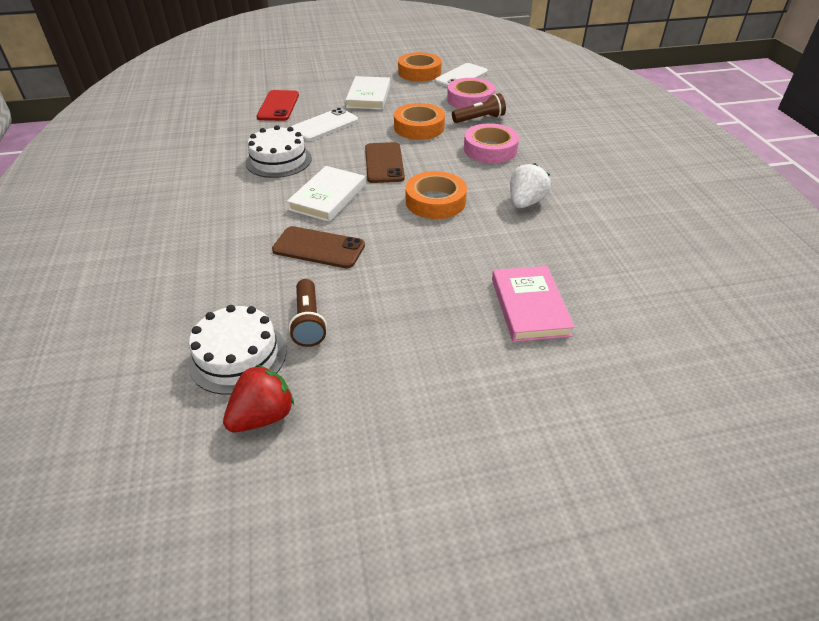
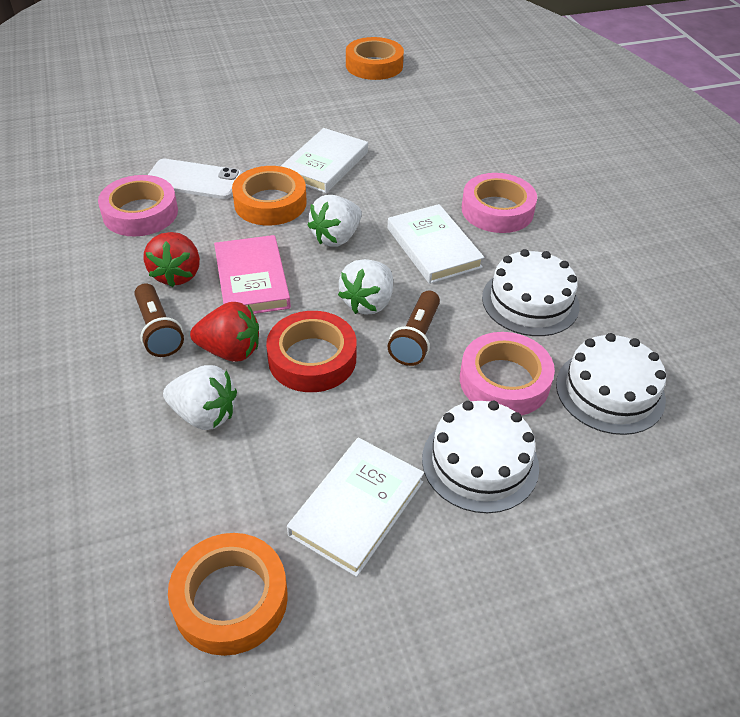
brown phone: [272,226,365,269] [365,142,405,183] = 2 -> none = 0
pink tape: [447,78,495,109] [464,123,519,163] = 2 -> [98,175,178,237] [460,332,555,415] [462,173,537,233] = 3
red phone: [256,90,299,121] = 1 -> none = 0
red strawberry: [223,365,294,432] = 1 -> [144,232,200,287] [190,302,259,362] = 2
red tape: none = 0 -> [266,311,357,392] = 1
white book: [287,166,365,222] [346,76,390,110] = 2 -> [281,128,368,193] [287,438,424,577] [388,204,484,284] = 3
white cake: [188,305,287,395] [246,125,312,178] = 2 -> [422,401,539,513] [482,249,579,336] [556,333,666,435] = 3
white phone: [291,108,358,141] [435,63,488,87] = 2 -> [148,159,242,199] = 1
white strawberry: [510,163,551,208] = 1 -> [163,365,237,430] [307,195,362,247] [338,259,393,315] = 3

